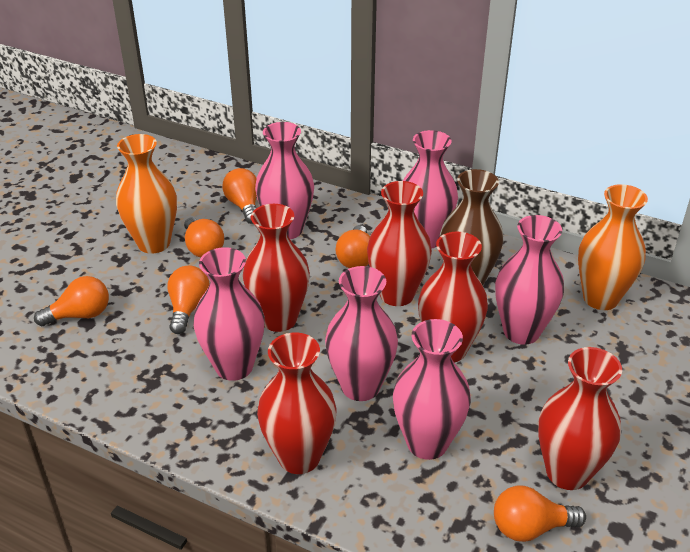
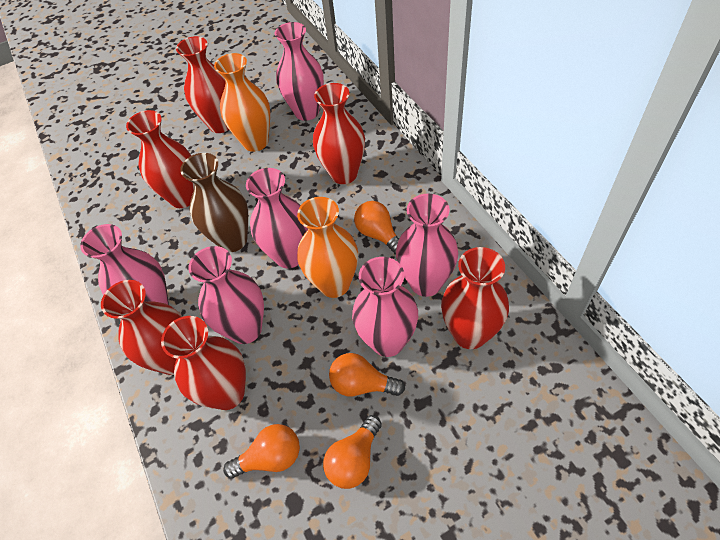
orange light bulb: [34,276,109,326] [168,265,210,334] [184,217,224,257] [222,168,257,224] [335,225,370,268] [494,486,586,542] = 6 -> [223,424,300,479] [323,415,382,489] [329,353,405,397] [354,201,399,255] = 4
red vase: [243,204,310,332] [257,333,336,474] [367,181,432,306] [418,232,488,363] [538,347,622,490] = 5 -> [101,280,183,375] [126,110,195,208] [161,316,246,410] [176,36,229,133] [313,83,365,184] [441,247,509,349] = 6

